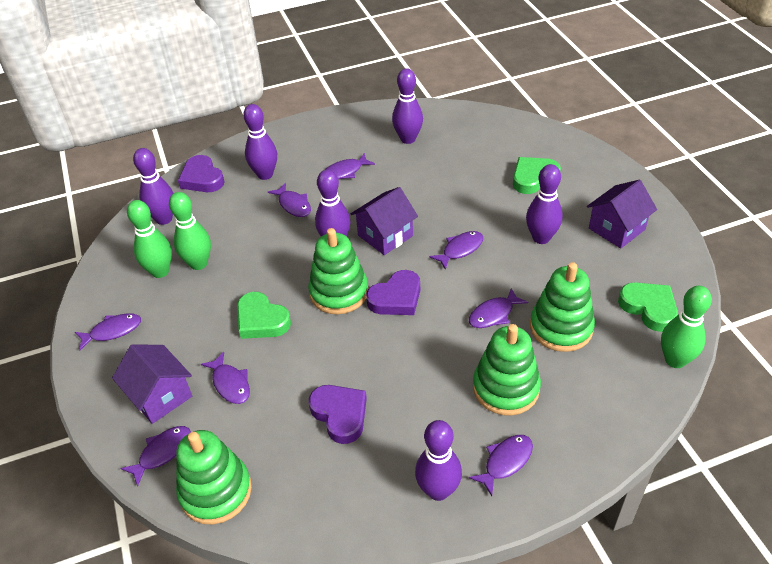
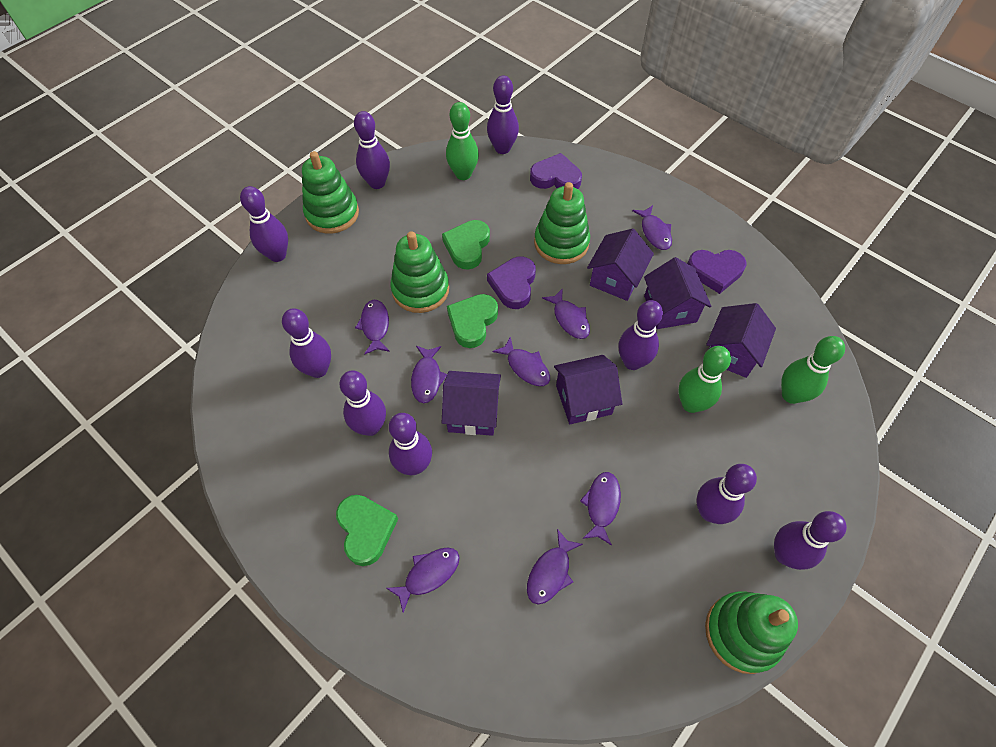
purple bowling pin: [133,148,174,225] [243,104,277,180] [315,170,350,236] [392,68,423,144] [415,420,462,501] [526,164,563,244] = 6 -> [240,186,288,262] [282,308,331,378] [339,370,386,436] [354,111,390,189] [389,413,432,475] [487,75,519,154] [618,300,663,370] [696,464,757,524] [774,511,847,570] = 9
purple house: [112,344,192,424] [351,187,418,255] [587,180,657,248] = 3 -> [442,371,501,436] [554,355,622,424] [587,229,654,301] [644,257,712,329] [706,303,776,378] = 5

